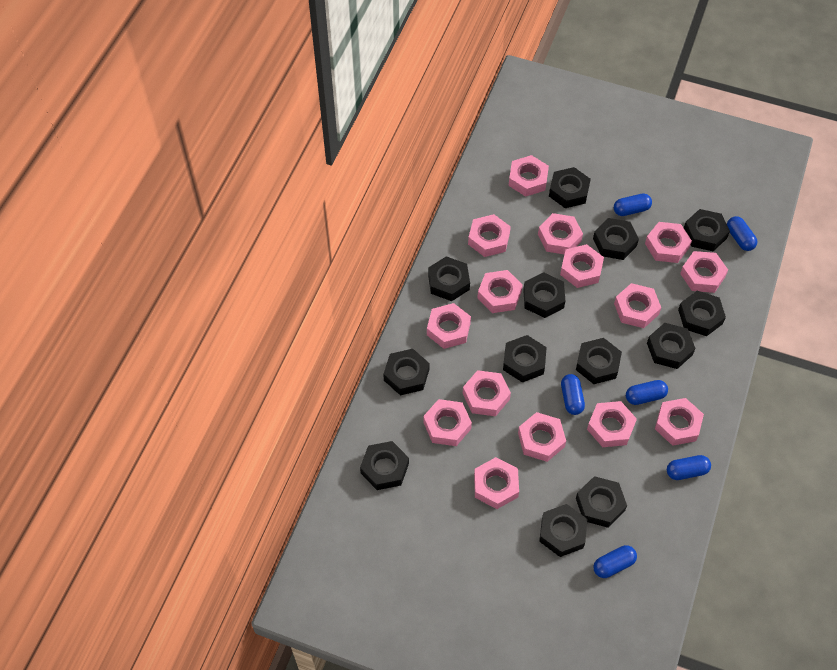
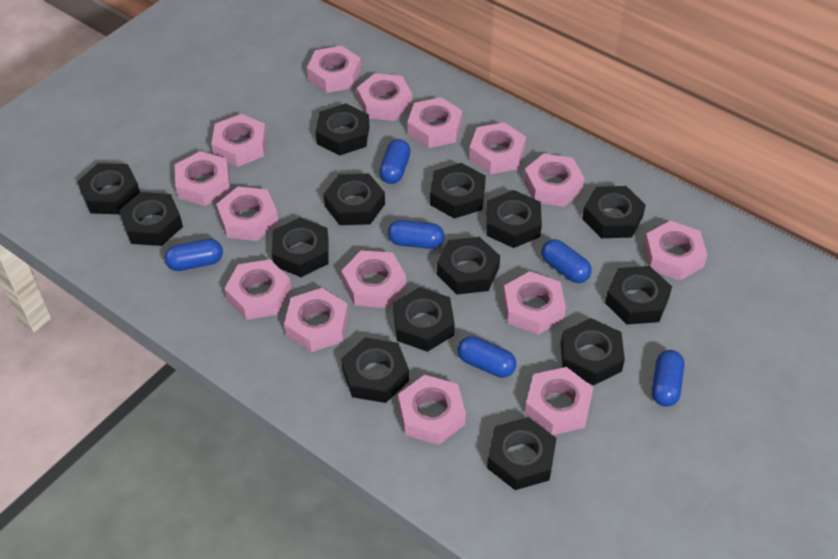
black nut: [360,441,409,490] [383,349,430,395] [428,256,470,301] [503,335,547,382] [523,272,565,318] [539,504,588,557] [549,167,591,208] [576,338,622,384] [576,476,627,528] [593,218,639,260] [647,323,695,369] [678,291,726,336] [684,209,730,251] = 13 -> [77,163,140,214] [119,192,183,246] [272,217,329,277] [315,103,369,156] [323,173,385,225] [341,337,409,403] [393,287,455,352] [430,163,486,219] [437,237,500,294] [486,190,542,248] [487,417,557,490] [561,318,625,385] [582,186,646,238] [605,266,672,325] = 14

